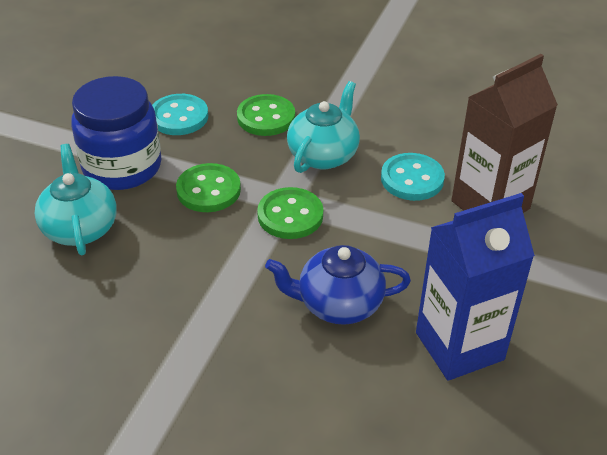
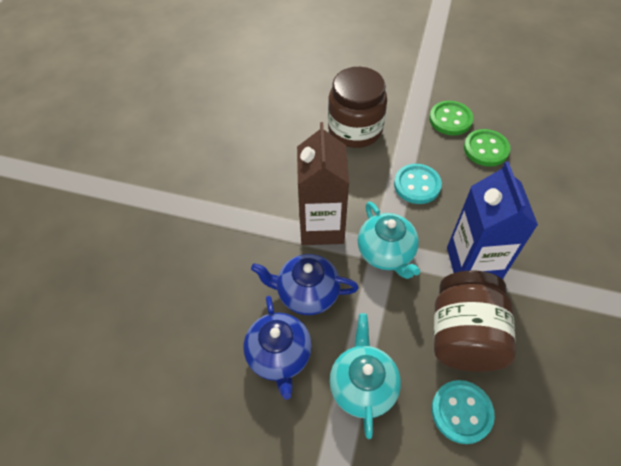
blue jar: [71,76,162,190] = 1 -> none = 0
blue teapot: [265,245,411,325] = 1 -> [243,296,312,400] [251,254,359,315] = 2
brown jar: none = 0 -> [328,67,387,148] [434,271,516,372] = 2
green button: [176,163,241,212] [237,94,295,136] [257,187,323,239] = 3 -> [429,101,473,135] [464,129,511,167] = 2

